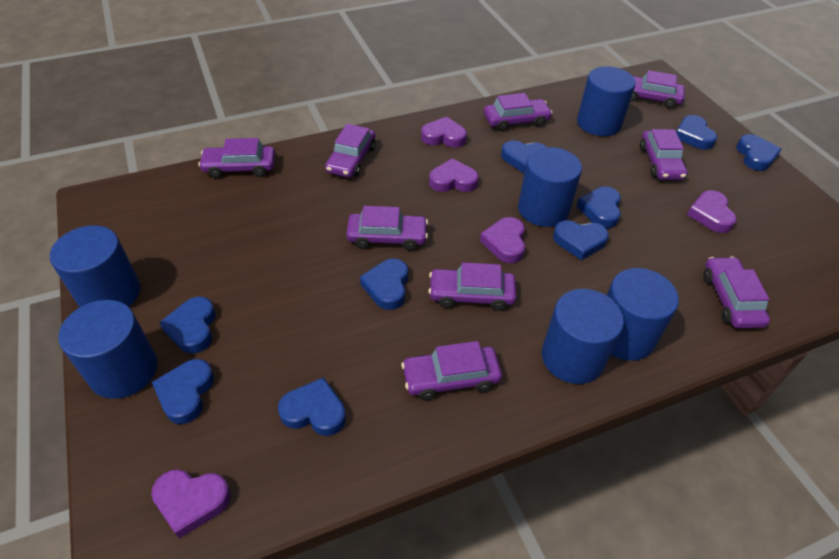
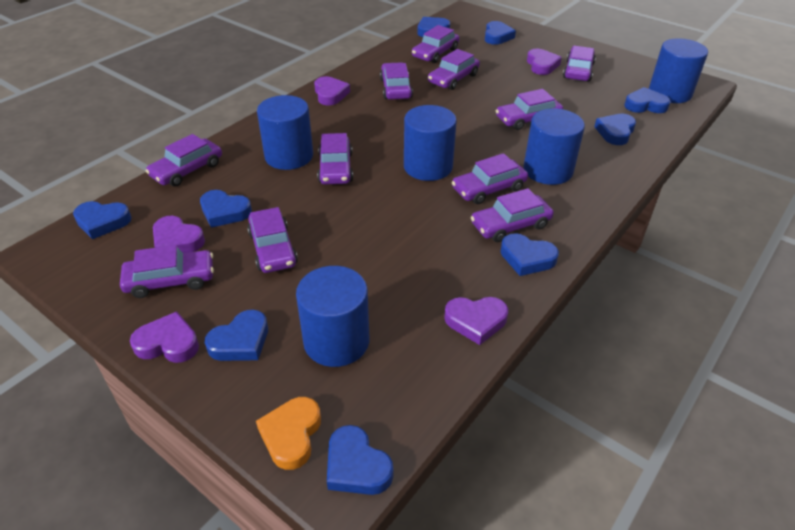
blue cylinder: [50,225,140,308] [58,300,157,399] [518,147,582,227] [542,289,624,384] [577,66,636,136] [607,268,679,361] = 6 -> [257,95,313,170] [296,266,369,367] [404,105,457,181] [523,108,585,185] [649,38,708,103] = 5
orange heart: none = 0 -> [256,397,321,470] = 1
purple car: [198,138,275,178] [325,124,376,178] [346,206,428,251] [401,341,502,400] [428,262,517,311] [484,93,552,131] [630,70,685,108] [640,129,688,180] [703,256,770,328] = 9 -> [120,245,214,298] [146,134,222,187] [247,207,298,273] [317,133,353,185] [380,62,413,100] [412,25,459,63] [428,49,480,90] [452,153,528,204] [471,188,554,242] [496,89,563,130] [563,46,596,82] = 11

